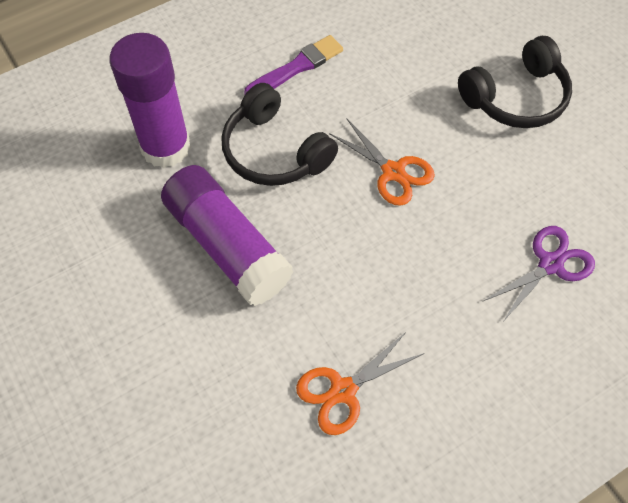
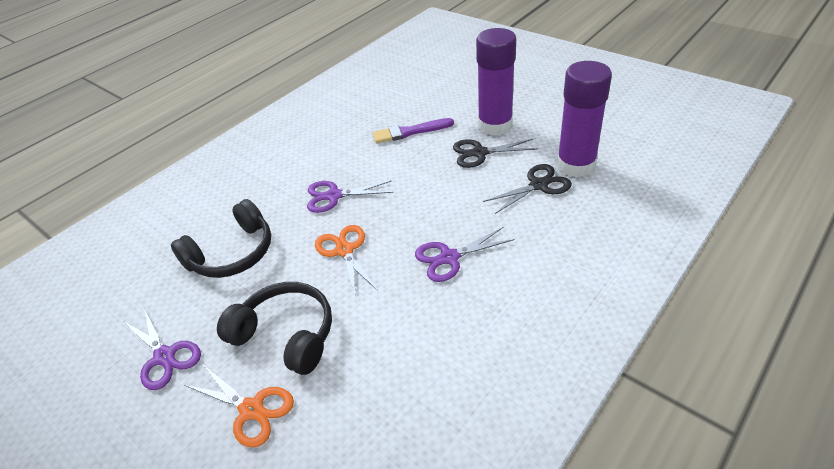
black scissors: none = 0 -> [453,139,538,168] [483,164,572,214] = 2
purple scissors: [484,226,595,323] = 1 -> [123,307,201,390] [307,181,393,213] [415,227,515,282] = 3

